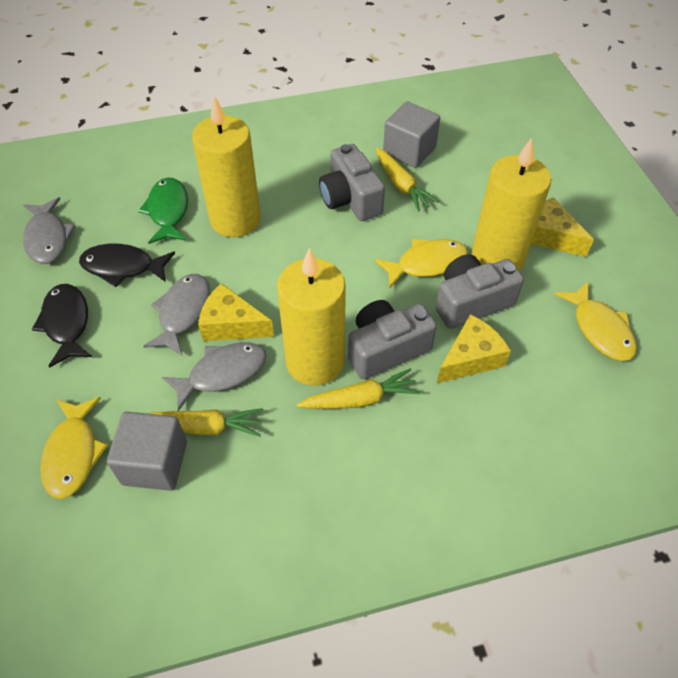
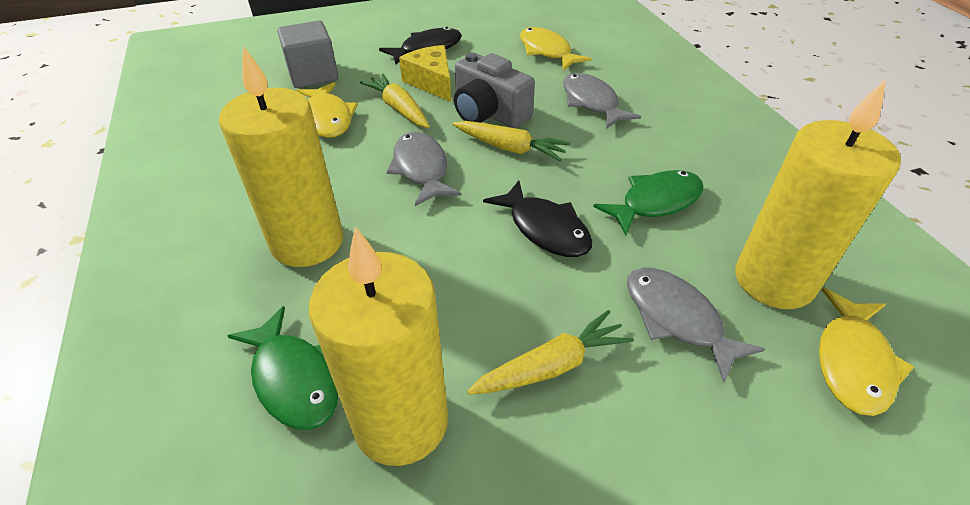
green fish: [138,177,188,244] = 1 -> [227,306,338,430] [593,170,704,235] = 2
grey camera: [319,144,385,221] [348,300,437,380] [436,254,524,329] = 3 -> [454,52,535,128] = 1
grey cube: [107,412,187,491] [383,102,440,168] = 2 -> [277,20,339,88] = 1
yellow cheese: [198,283,274,341] [437,314,511,383] [531,197,594,257] = 3 -> [399,45,451,102] = 1

